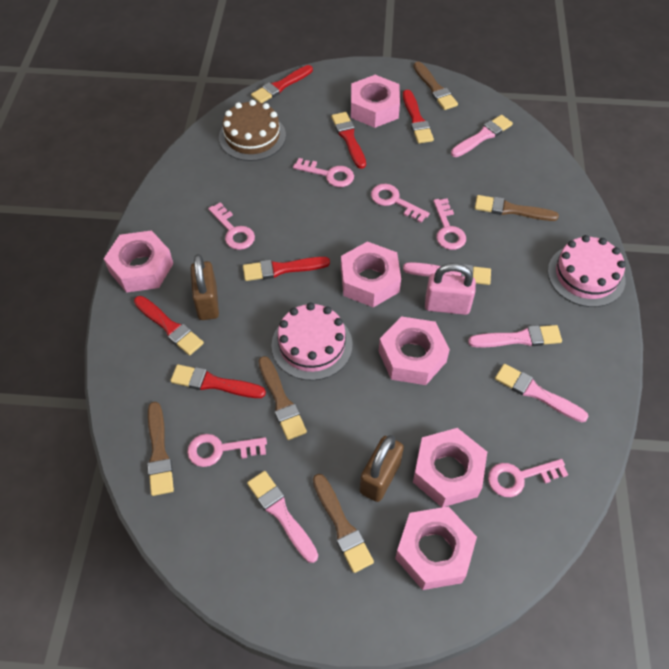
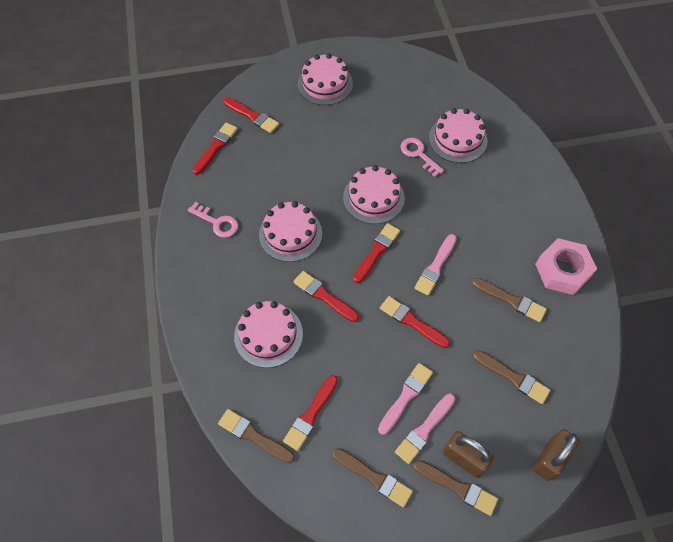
brown cake: [219,100,286,161] = 1 -> none = 0
pink brush: [247,471,318,563] [403,262,491,285] [451,115,513,157] [468,325,562,348] [495,364,589,422] = 5 -> [378,363,433,435] [395,393,455,464] [414,234,457,295] = 3
pink cake: [271,303,352,381] [548,235,626,307] = 2 -> [234,301,303,368] [259,201,322,262] [298,53,353,105] [343,165,405,224] [429,108,488,163] = 5
pink key: [187,434,267,467] [208,202,255,250] [293,158,354,187] [371,184,430,223] [433,198,466,250] [488,459,568,497] = 6 -> [188,202,238,238] [401,138,444,177] = 2
pink nut: [104,230,173,293] [341,241,401,307] [351,75,400,128] [379,316,450,385] [395,506,477,590] [413,428,487,507] = 6 -> [535,238,597,295] = 1
pink padlock: [425,263,476,315] = 1 -> none = 0

